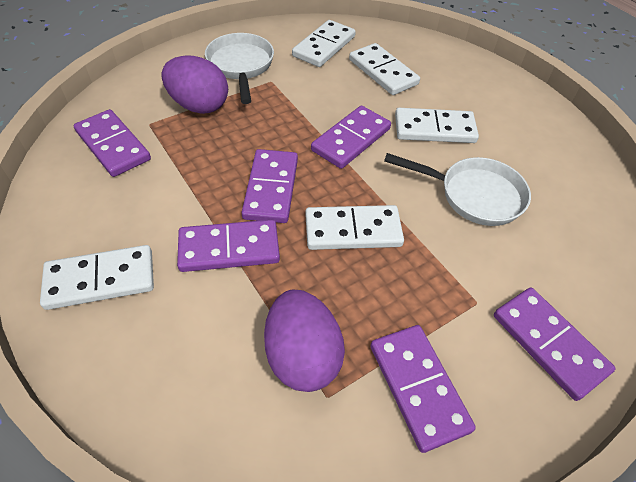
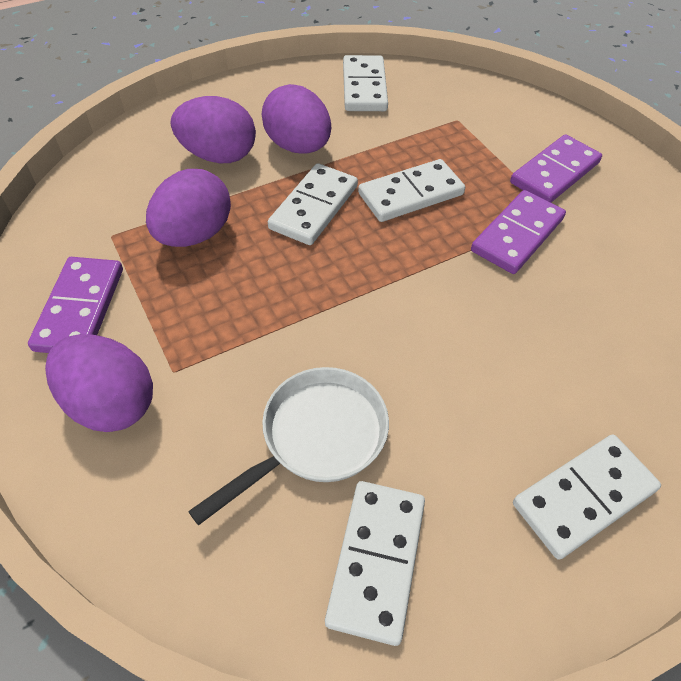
purple domino: [74,109,151,177] [177,220,280,272] [241,149,298,223] [311,106,391,169] [370,325,476,453] [494,287,616,401] = 6 -> [28,257,123,353] [471,190,566,274] [510,134,602,202] = 3
purple egg: [161,56,228,114] [264,290,345,392] = 2 -> [45,334,153,432] [146,169,231,247] [171,96,256,163] [262,84,331,154] = 4
white pan: [205,33,274,104] [384,153,531,226] = 2 -> [188,367,389,525] = 1

